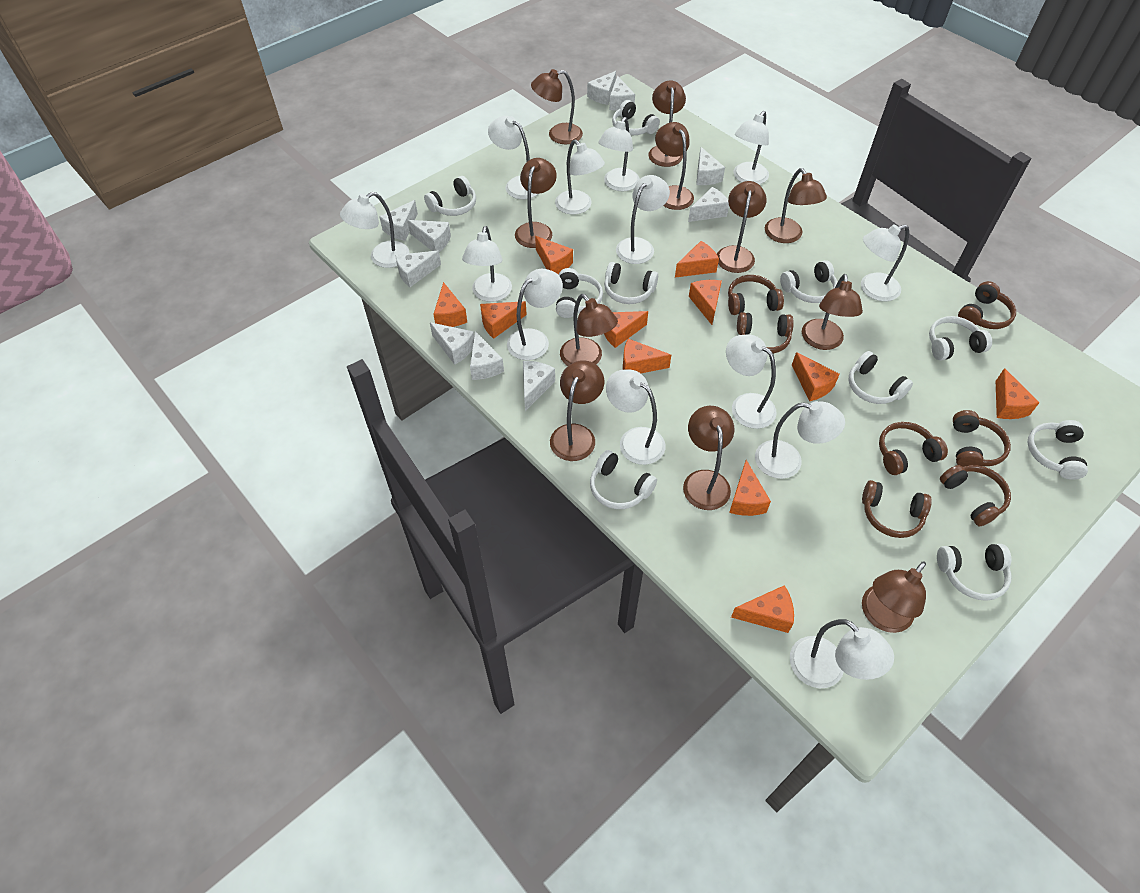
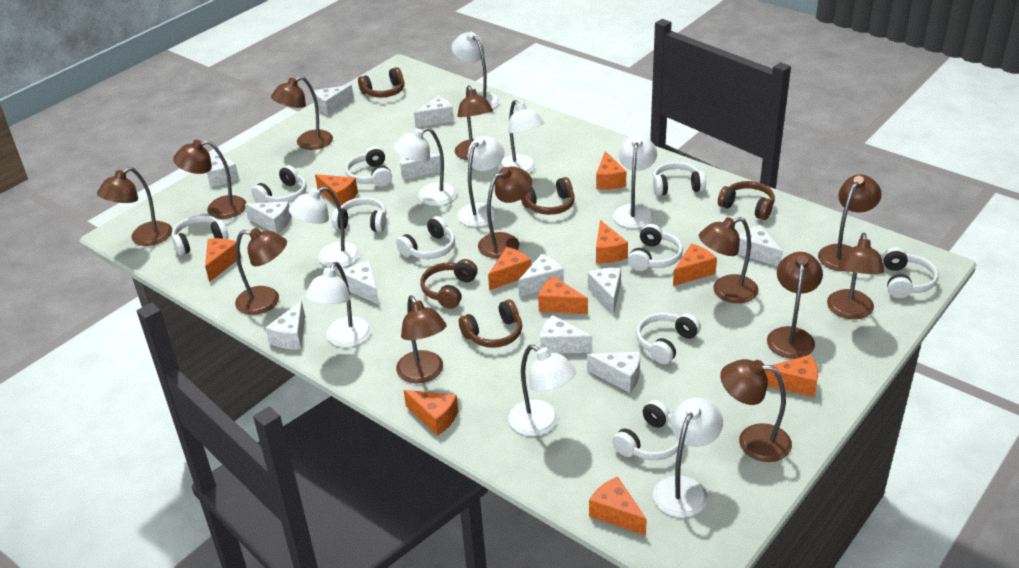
brown headphones: [728,275,784,315] [737,312,794,354] [862,480,932,538] [879,422,948,475] [940,465,1011,526] [953,410,1011,467] [958,281,1016,329] = 7 -> [358,67,404,98] [420,259,478,309] [459,300,522,348] [521,177,575,215] [718,181,775,220] = 5
brown lamp: [515,158,557,248] [531,69,583,144] [550,360,604,461] [560,294,618,366] [648,80,686,167] [655,122,694,210] [683,406,734,510] [717,181,767,273] [765,168,827,243] [802,274,863,350] [862,561,926,633] = 11 -> [97,167,172,246] [173,140,246,219] [235,228,287,315] [271,76,333,150] [396,296,446,383] [455,85,493,160] [478,166,532,258] [699,217,759,303] [720,359,792,462] [767,252,823,359] [818,174,882,271] [827,233,885,319] = 12
orange cheese: [433,282,467,327] [480,301,527,339] [535,236,573,274] [604,311,648,348] [623,339,671,373] [675,241,719,278] [689,280,722,325] [729,460,771,516] [731,585,794,633] [792,352,840,401] [996,368,1040,419] = 11 -> [205,238,241,282] [315,174,358,206] [404,390,458,436] [488,247,531,290] [538,276,588,314] [589,476,647,536] [596,151,626,190] [596,220,628,264] [673,243,717,286] [764,355,818,397] = 10
white cheese: [379,200,418,241] [395,251,441,287] [407,220,451,252] [430,322,474,365] [470,331,504,380] [523,361,555,411] [587,71,616,105] [609,76,635,111] [688,187,729,222] [696,147,725,185] = 10 -> [207,149,239,186] [245,201,292,234] [265,301,305,349] [314,85,354,115] [341,260,379,305] [400,153,441,180] [414,96,454,127] [518,254,564,297] [540,315,592,353] [587,352,640,393] [588,268,621,315] [738,225,783,266] = 12
white lamp: [340,192,410,268] [462,226,512,302] [488,116,538,199] [507,269,563,360] [555,140,605,215] [598,117,640,191] [606,369,665,465] [616,175,670,264] [726,334,777,429] [733,111,769,184] [755,401,845,479] [790,619,894,688] [861,224,909,301] = 13 -> [289,186,360,268] [305,262,372,347] [394,127,457,206] [452,32,500,109] [458,136,505,227] [498,100,544,173] [508,344,576,436] [613,135,657,228] [653,398,723,518] = 9

